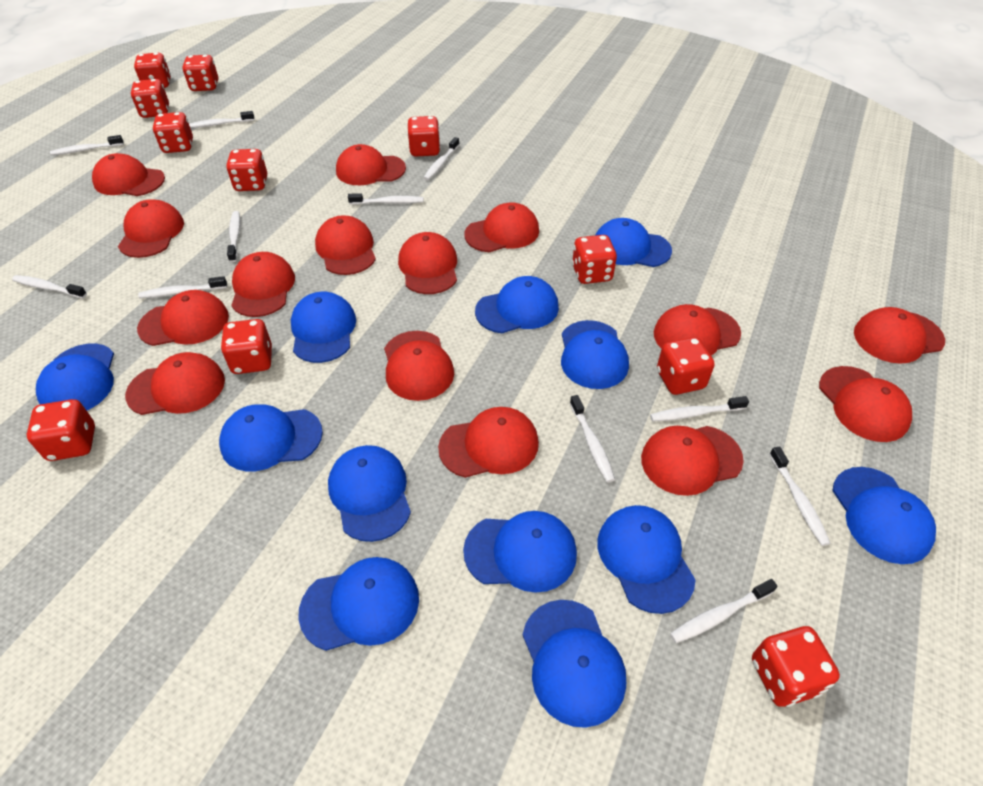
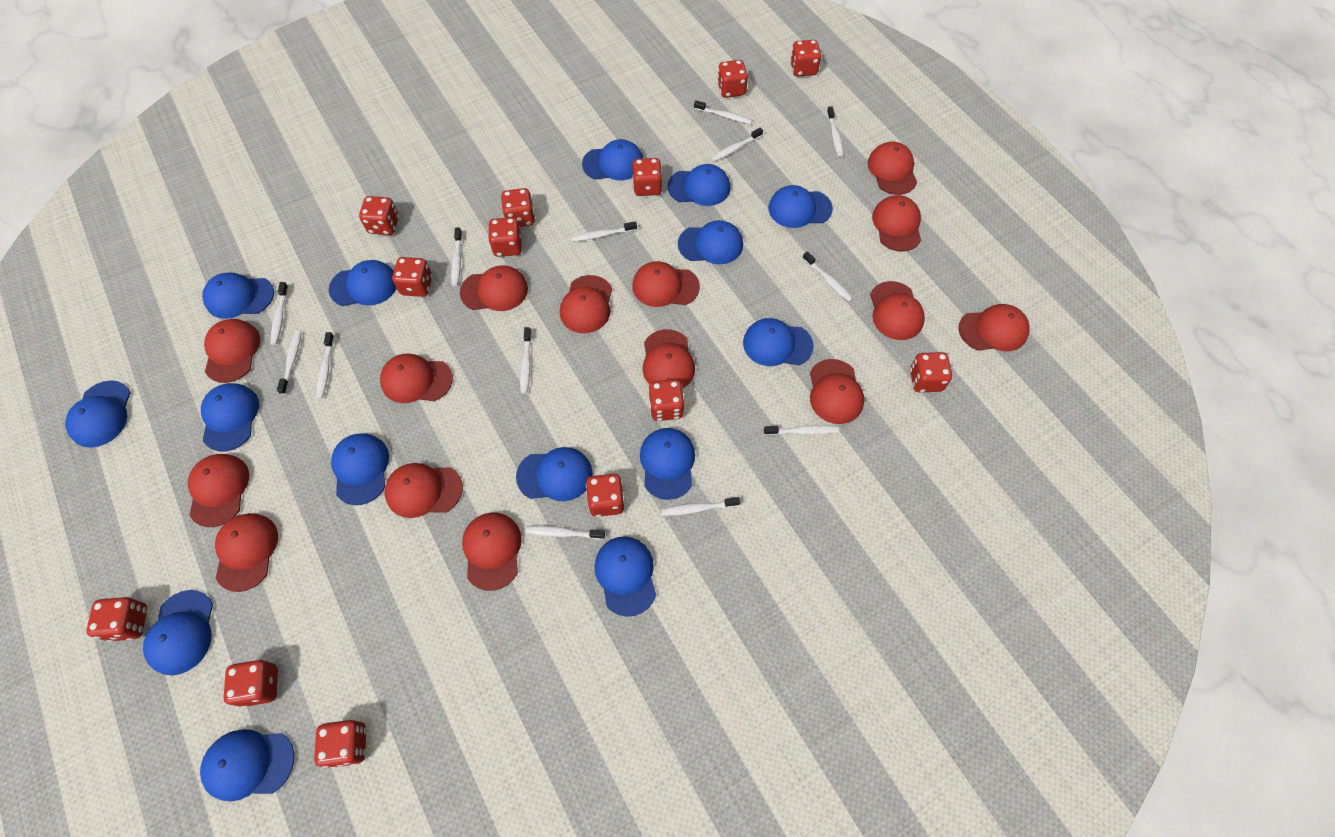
blue cap: [36,343,114,410] [219,404,323,471] [291,292,356,363] [298,557,419,651] [328,445,411,542] [463,511,577,593] [475,276,559,333] [523,600,626,728] [561,320,629,389] [595,218,672,267] [597,505,696,614] [832,467,936,564] = 12 -> [65,381,130,448] [143,590,213,676] [200,729,295,801] [201,383,259,451] [202,272,274,319] [329,260,396,306] [331,433,389,505] [516,447,593,501] [582,139,643,180] [594,536,656,617] [640,428,695,500] [667,164,730,206] [678,220,743,264] [743,318,814,366] [769,185,833,228] = 15
red dice: [27,399,95,461] [131,79,169,118] [134,53,171,88] [153,112,193,153] [182,55,218,91] [221,319,272,374] [226,149,267,191] [407,116,440,157] [572,235,617,284] [657,337,715,395] [752,626,840,707] = 11 -> [86,597,147,642] [224,659,278,708] [314,720,367,768] [359,196,399,235] [392,257,432,297] [488,217,522,257] [501,188,535,227] [586,474,624,517] [632,158,663,196] [648,379,684,421] [717,60,748,98] [790,40,821,76] [910,352,952,392] = 13
white toothbrush: [12,275,87,298] [50,135,124,155] [138,276,227,298] [189,111,255,128] [227,211,240,262] [348,193,424,205] [424,137,459,180] [570,395,615,483] [650,396,749,422] [670,579,778,643] [769,447,830,546] = 11 -> [270,282,288,345] [277,330,302,395] [316,332,334,399] [451,227,462,287] [520,327,532,394] [525,526,605,539] [572,221,637,242] [661,497,740,516] [694,100,752,124] [711,128,763,162] [764,425,839,435] [803,251,853,302] [827,106,844,157] = 13

